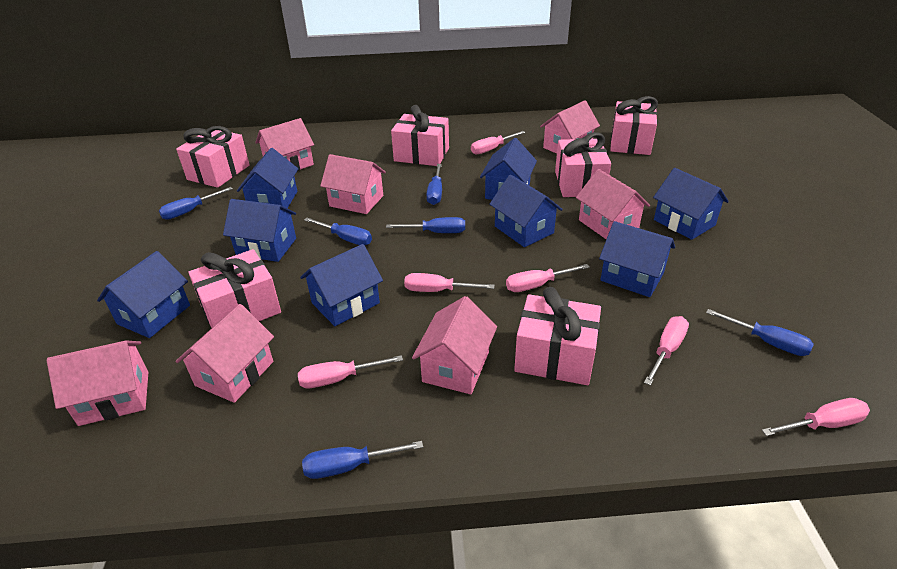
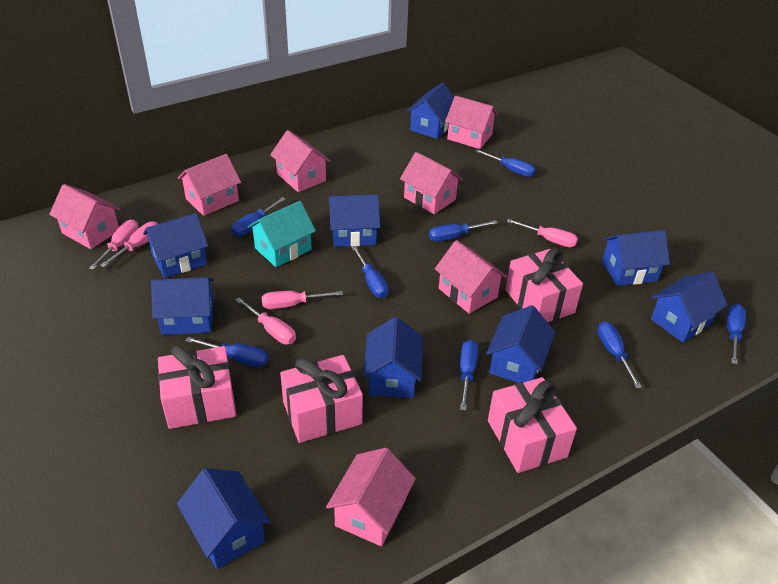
blue house: [97,251,190,338] [223,199,296,262] [237,148,298,208] [300,244,383,326] [480,138,537,200] [490,175,563,247] [599,221,675,297] [653,168,729,240] = 8 -> [143,213,208,278] [151,277,214,335] [177,468,271,569] [328,194,380,247] [363,317,423,398] [406,83,454,139] [486,305,555,383] [602,230,670,286] [651,272,728,343] = 9
blue screwdriver: [159,187,233,220] [302,441,423,479] [304,218,372,245] [386,217,465,233] [426,164,442,205] [706,309,814,356] = 6 -> [186,337,268,367] [231,197,286,237] [352,246,389,298] [429,220,498,242] [460,340,479,411] [475,149,536,177] [597,321,642,388] [727,304,746,365] = 8
pink gift: [176,126,250,188] [188,249,281,328] [391,105,449,166] [514,287,601,385] [555,132,611,197] [610,96,658,155] = 6 -> [158,345,236,429] [280,355,363,443] [488,377,577,473] [505,248,583,322] = 4
pink screwdriver: [298,355,403,388] [404,273,494,292] [471,131,525,154] [506,264,590,292] [644,316,689,386] [762,398,870,436] = 6 -> [89,220,139,270] [100,221,158,267] [236,297,296,345] [262,291,343,309] [507,219,578,247] = 5
turquoise house: none = 0 -> [247,201,316,267] = 1

